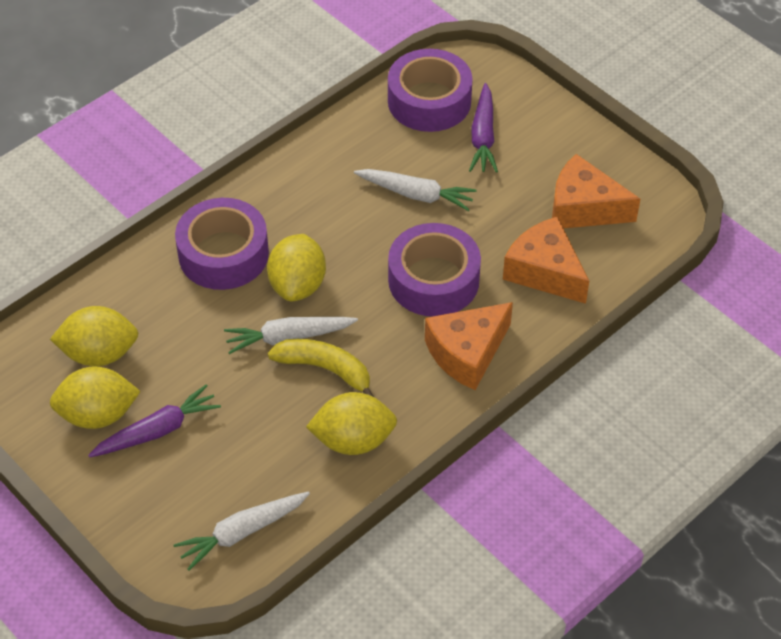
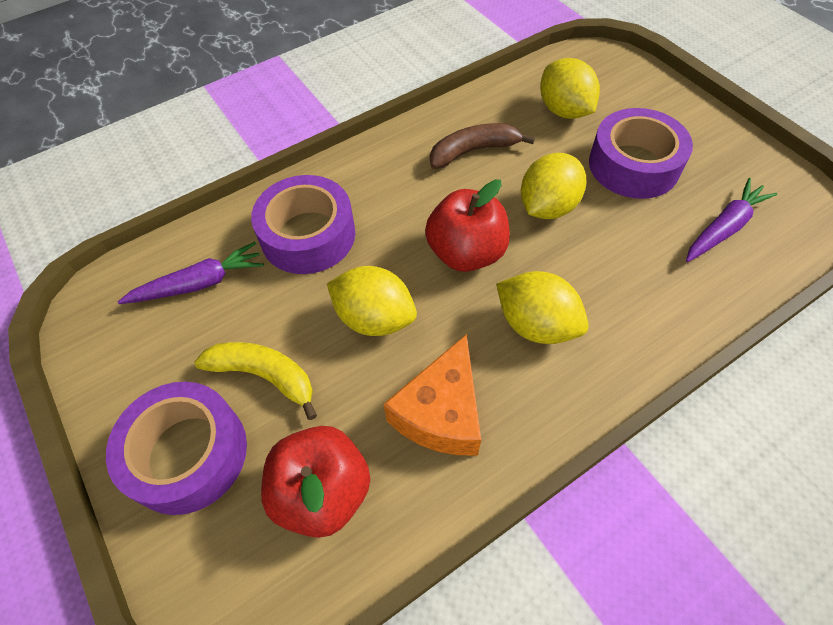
brown banana: none = 0 -> [430,123,535,169] = 1
orange cheese: [425,302,513,390] [503,216,589,304] [552,154,640,228] = 3 -> [383,334,481,455] = 1
red apple: none = 0 -> [261,426,371,538] [425,179,510,272] = 2
white carrot: [173,491,310,571] [224,317,358,354] [354,169,477,211] = 3 -> none = 0

